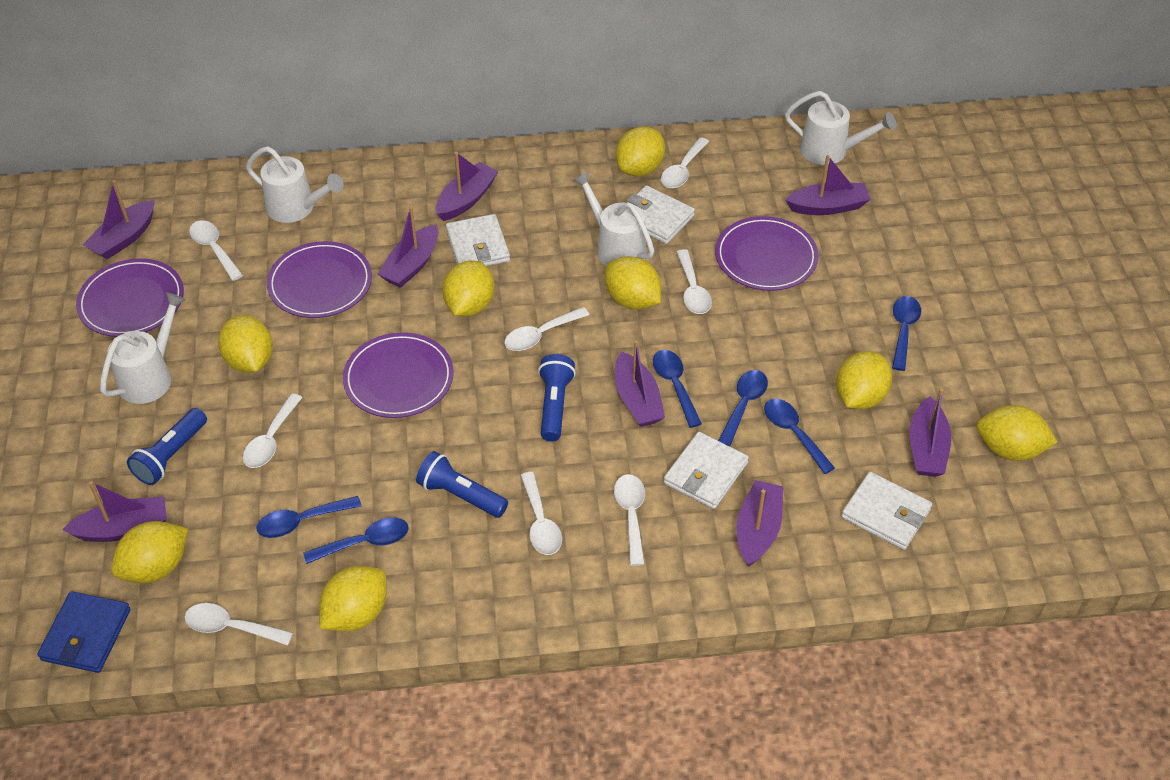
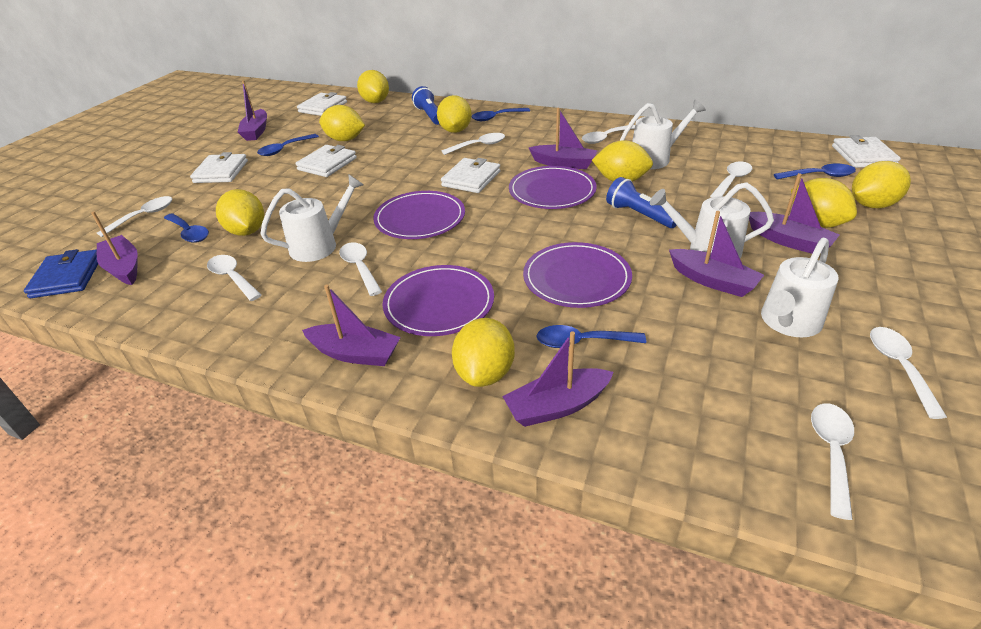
blue flashlight: [127,408,207,485] [416,451,508,518] [538,354,576,441] = 3 -> [412,86,439,125] [606,177,681,228] = 2
blue spoon: [257,496,362,538] [303,517,409,564] [653,350,702,428] [718,370,768,446] [764,399,835,474] [892,296,921,371] = 6 -> [164,213,209,242] [257,134,319,156] [471,108,530,121] [536,325,646,348] [774,164,856,179] = 5
purple boat: [62,481,167,542] [83,180,154,260] [378,206,438,288] [436,152,498,221] [615,340,665,427] [736,480,783,567] [785,155,871,215] [909,389,951,477] = 8 -> [91,211,138,285] [238,81,267,141] [302,285,401,366] [502,331,614,427] [529,108,597,169] [669,211,764,297] [749,173,839,254] = 7
white wallet: [446,214,510,266] [627,185,695,244] [664,432,749,509] [841,472,932,550] = 4 -> [190,152,248,183] [295,145,357,177] [297,92,347,116] [441,158,501,193] [832,135,901,168] = 5

